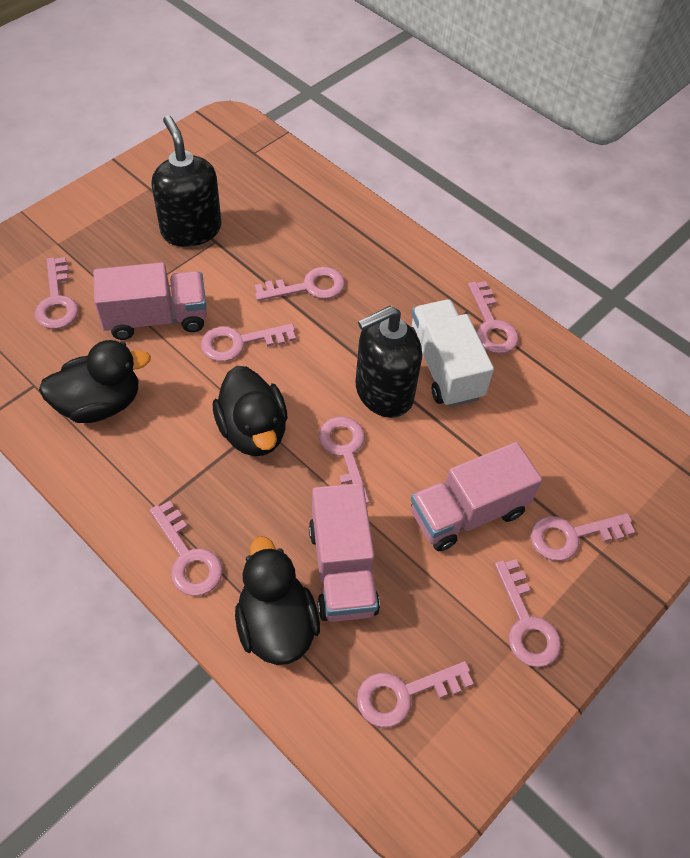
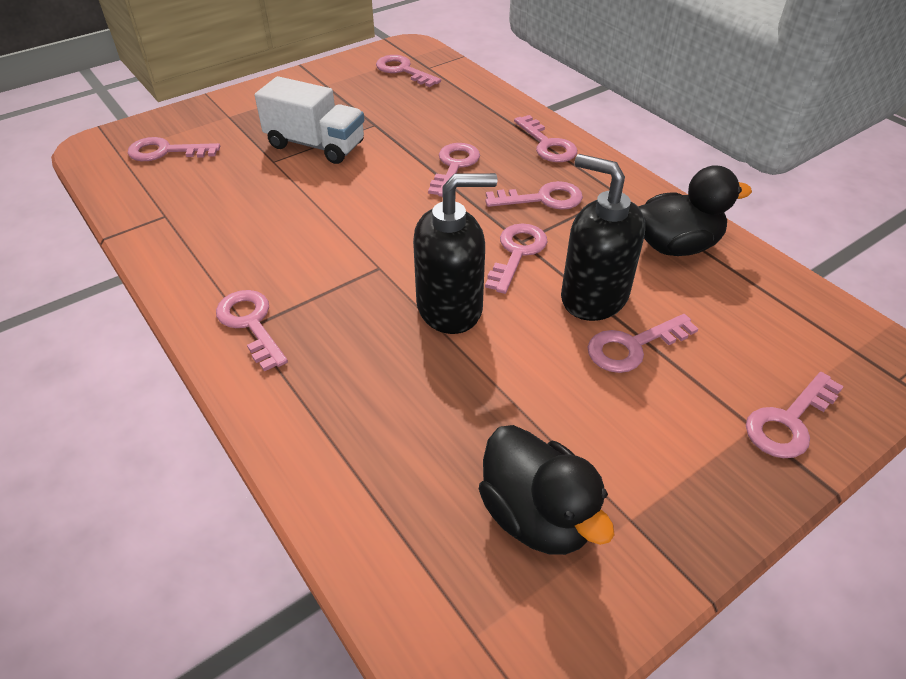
black duck: [39,340,151,423] [213,366,288,456] [235,536,320,665] = 3 -> [479,425,614,555] [638,165,752,256] = 2
pink truck: [93,262,207,340] [309,483,380,622] [411,442,542,551] = 3 -> none = 0

